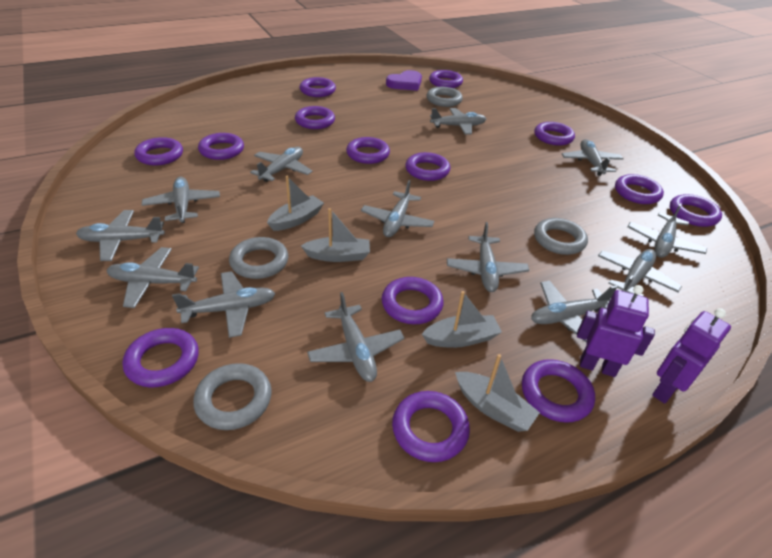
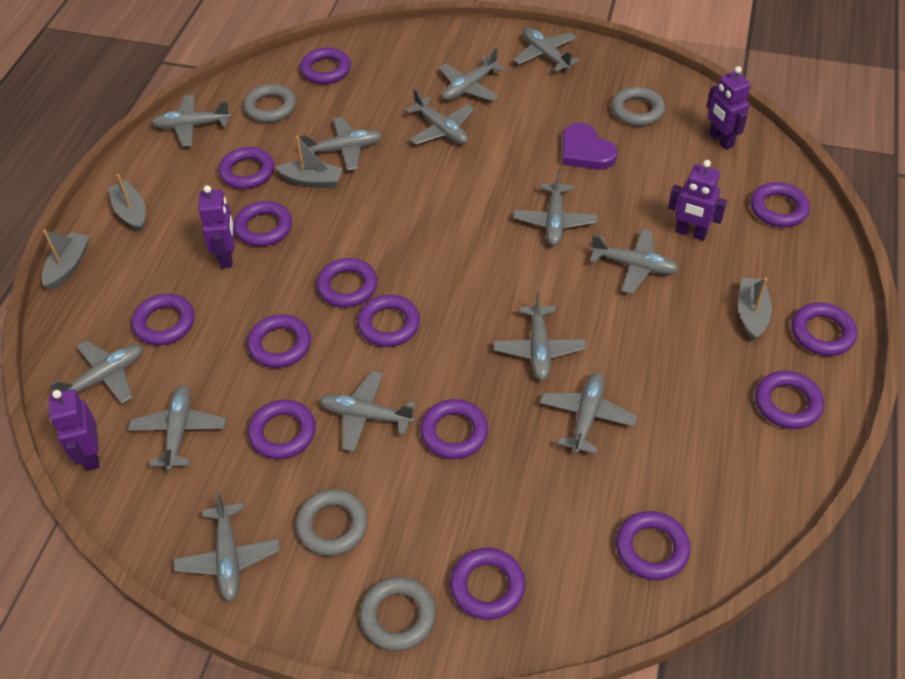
purple robot: [577,285,655,377] [652,308,731,404] = 2 -> [48,389,99,471] [198,185,235,268] [668,160,727,241] [707,66,751,150] = 4

